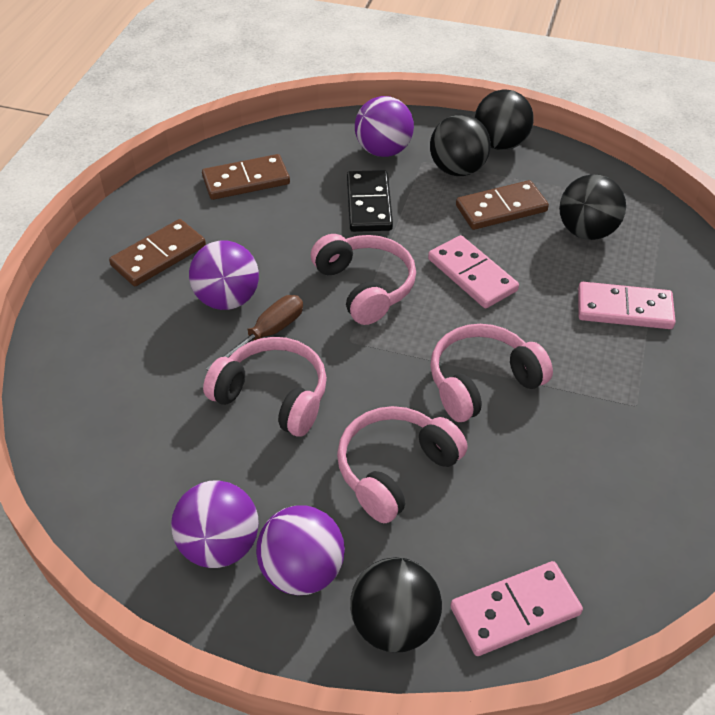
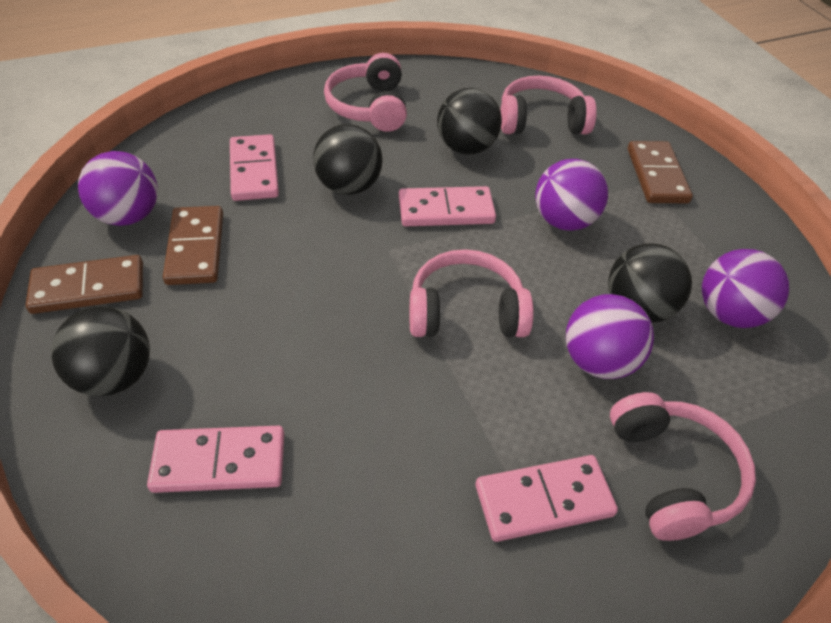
black domino: [347,170,393,232] = 1 -> none = 0
brown screwdriver: [206,295,303,371] = 1 -> none = 0
pink domino: [428,235,519,308] [450,561,583,656] [578,282,676,329] = 3 -> [147,426,284,493] [230,134,279,201] [399,186,496,226] [476,455,618,542] = 4

